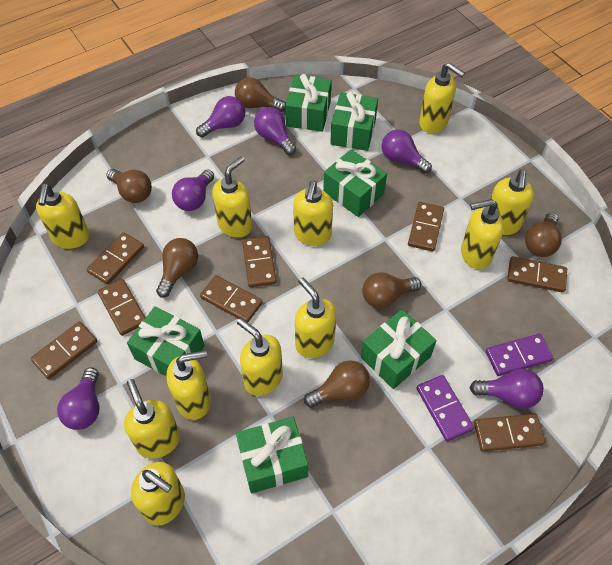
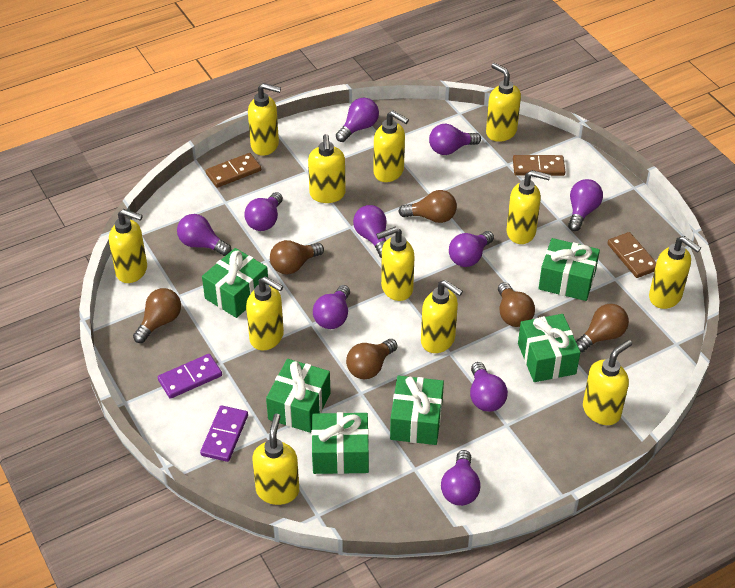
brown domino: [30,322,98,379] [87,232,144,285] [97,279,146,336] [200,275,263,322] [242,236,277,287] [408,202,444,251] [474,413,545,452] [507,256,567,293] = 8 -> [206,153,261,188] [513,155,565,176] [607,232,656,278] = 3
purple light bulb: [57,367,99,430] [172,169,214,211] [196,96,245,138] [254,107,296,155] [382,129,432,174] [470,369,544,409] = 6 -> [177,214,231,256] [244,192,283,231] [313,285,350,329] [336,98,379,142] [353,205,387,258] [429,124,481,155] [441,450,481,506] [449,231,494,267] [470,362,508,412] [568,179,603,231] = 10
yellow soap dispenser: [36,183,89,249] [124,379,180,459] [131,462,185,526] [166,350,211,420] [212,156,252,238] [237,318,283,396] [293,180,333,246] [295,277,336,358] [419,62,465,133] [461,199,504,269] [491,169,534,235] = 11 -> [109,209,147,283] [246,276,284,350] [248,83,281,156] [252,414,299,505] [308,134,346,203] [374,111,409,182] [376,227,415,301] [421,280,463,353] [486,63,521,142] [507,170,551,244] [583,340,632,425] [649,236,701,309] = 12

